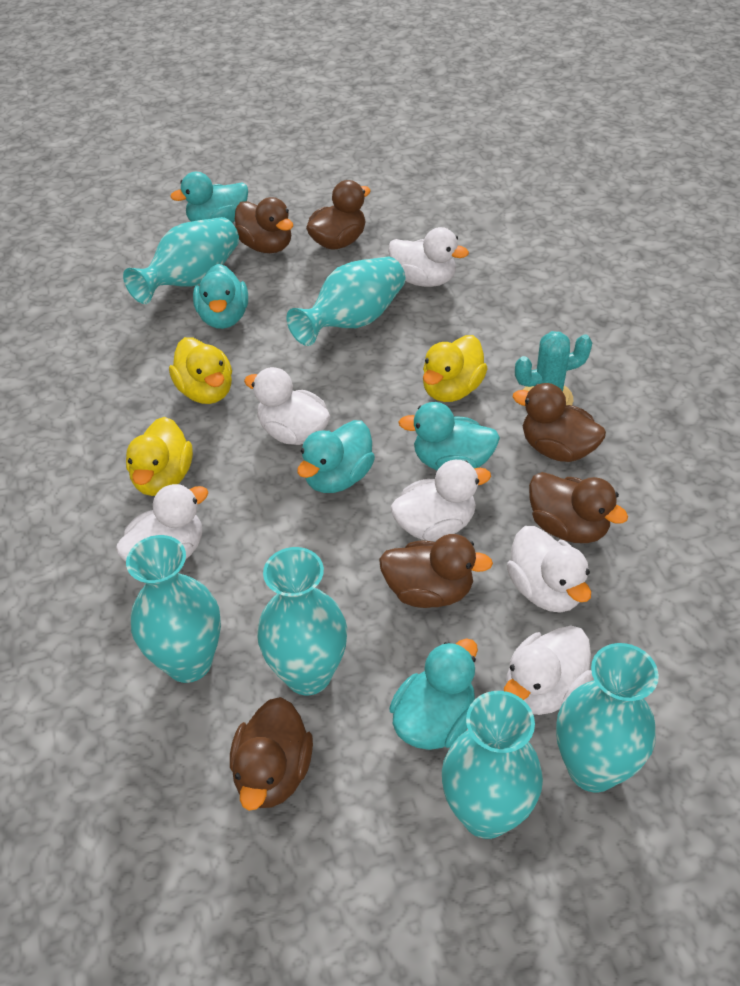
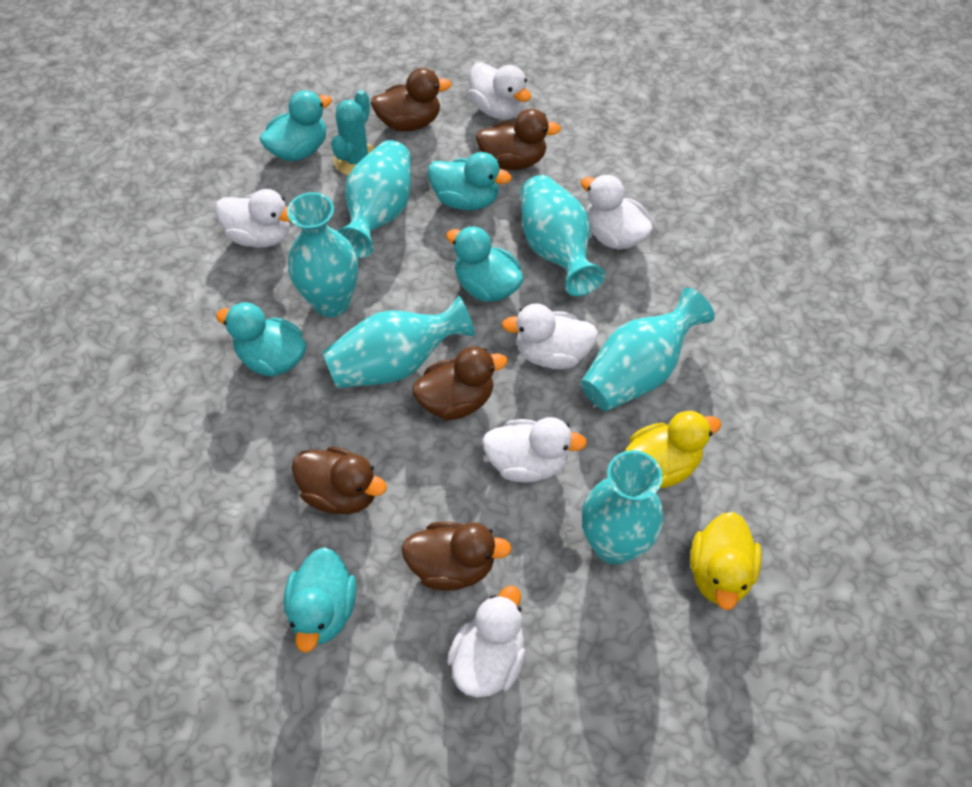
brown duck: [230,697,313,811] [235,197,293,253] [306,180,371,250] [379,534,493,608] [513,383,606,462] [529,472,628,543] = 6 -> [292,446,387,514] [371,68,452,132] [401,522,512,591] [412,346,507,420] [476,109,561,170] = 5
yellow duck: [126,417,193,496] [169,337,232,404] [423,335,488,402] = 3 -> [625,411,721,488] [690,512,762,610] = 2

